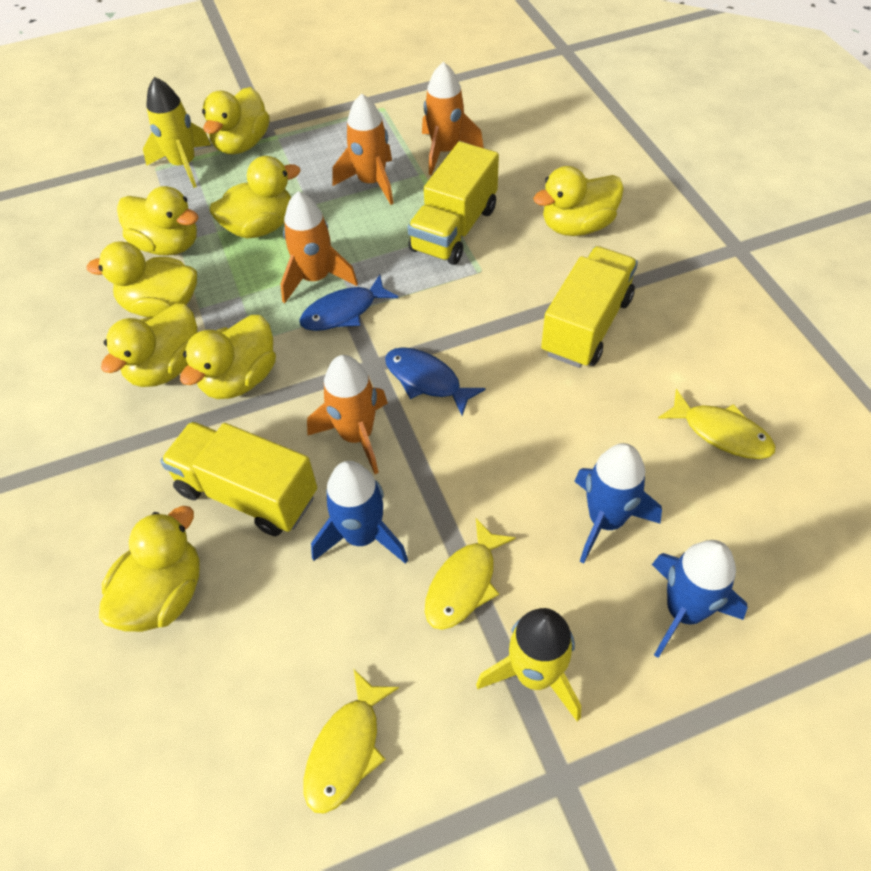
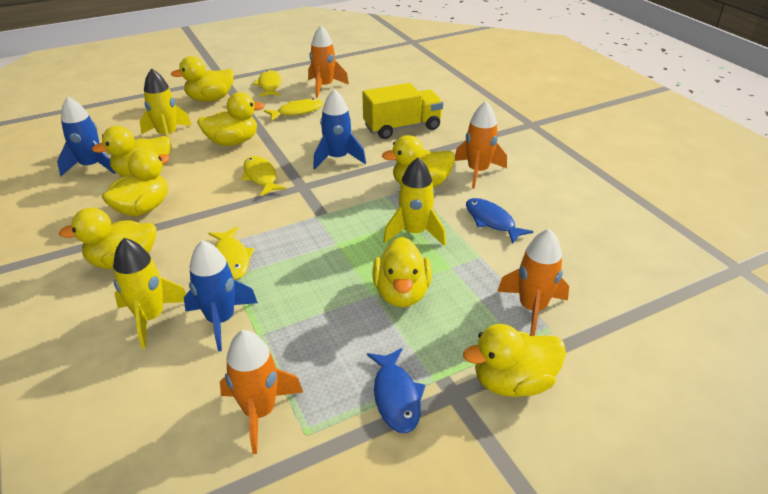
yellow fish: [304,669,399,814] [425,518,516,630] [658,389,776,459] = 3 -> [209,227,255,280] [241,156,286,196] [253,70,281,97] [264,98,323,121] = 4
yellow rocket: [143,77,211,188] [476,608,581,722] = 2 -> [113,238,186,349] [140,68,192,149] [383,158,446,246] = 3
yellow truck: [160,421,317,536] [408,142,499,265] [541,246,638,368] = 3 -> [362,83,444,139] = 1

